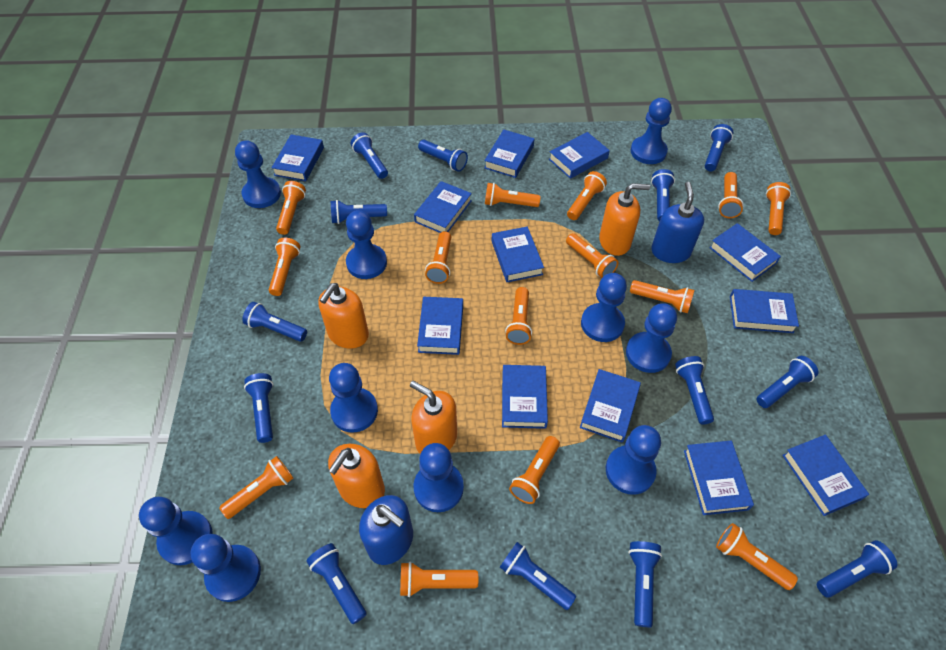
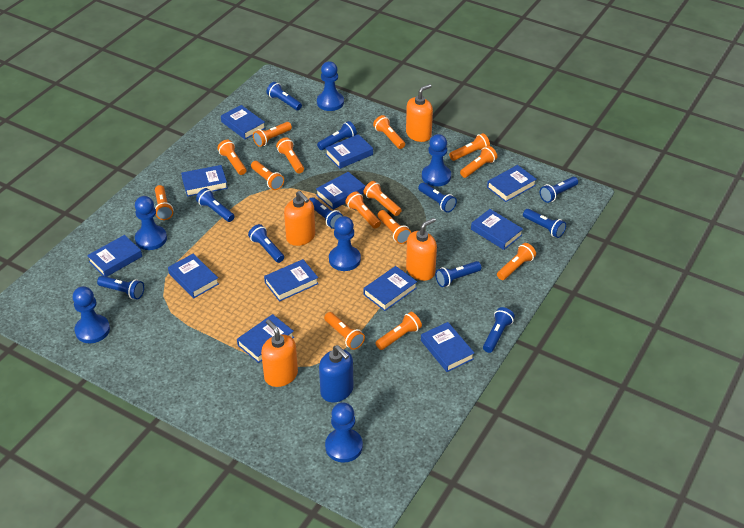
blue flashlight: [242,302,307,342] [244,373,274,443] [306,543,367,624] [331,200,387,224] [351,132,388,179] [418,140,468,172] [500,542,576,610] [628,541,662,627] [651,169,675,221] [675,356,714,425] [705,124,733,171] [756,356,818,408] [817,540,898,598] = 13 -> [97,276,144,299] [196,188,235,222] [248,224,284,263] [266,82,302,110] [309,197,343,229] [317,121,357,150] [418,183,457,213] [435,261,481,287] [483,307,515,353] [523,209,566,238] [540,177,578,203] = 11
blue pawn: [139,497,213,565] [190,534,261,602] [235,140,281,208] [329,363,378,433] [346,210,387,279] [413,443,464,512] [581,273,627,342] [606,425,661,495] [626,303,677,373] [631,98,672,164] = 10 -> [73,286,110,343] [135,196,167,250] [317,61,344,111] [325,402,363,463] [329,216,361,271] [422,134,451,187] = 6
blue soap dispenser: [359,495,413,565] [651,182,704,263] = 2 -> [319,345,354,403] = 1

